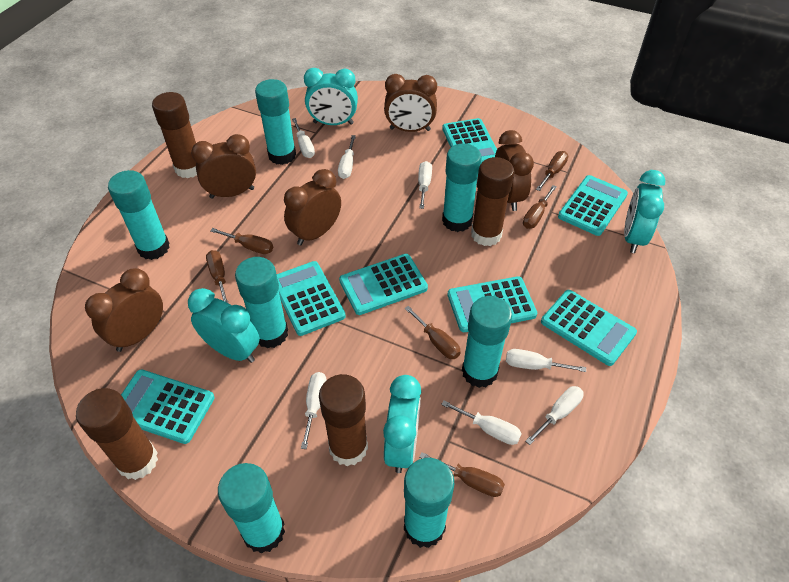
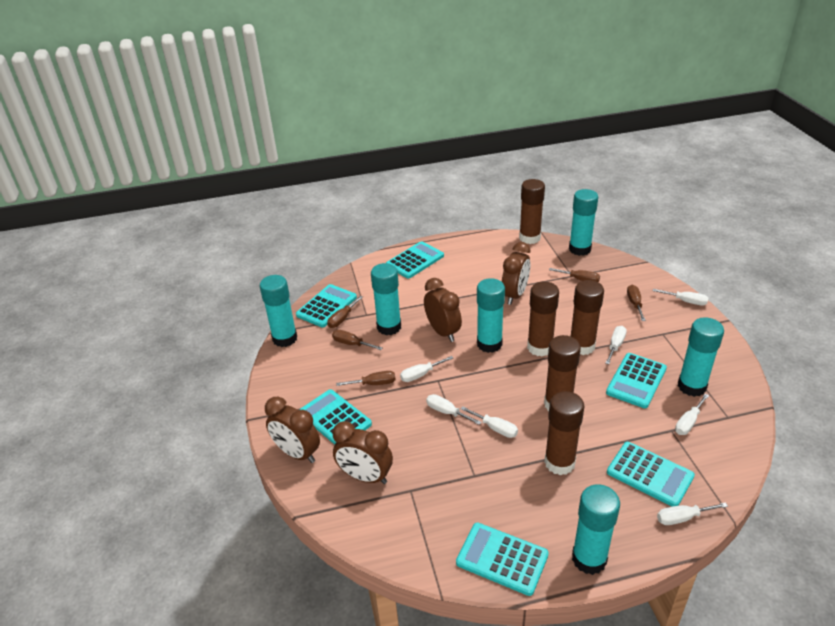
brown clock: [85,268,163,352] [191,134,256,199] [284,169,341,245] [384,74,437,132] [495,130,534,211] = 5 -> [265,397,320,463] [333,421,393,484] [424,278,462,342] [502,242,530,305] = 4
brown glue stick: [76,388,158,480] [152,92,197,178] [319,374,368,466] [471,157,515,246] = 4 -> [519,179,545,244] [527,281,559,357] [544,335,581,411] [544,391,584,475] [570,280,604,355] = 5
brown screwdriver: [206,250,228,303] [210,228,273,254] [404,306,461,359] [419,452,505,497] [523,185,557,229] [536,151,568,191] = 6 -> [327,296,363,328] [332,330,383,350] [336,371,396,386] [549,268,600,282] [627,285,646,321] = 5
turquoise calculator: [121,369,215,444] [277,261,346,336] [339,254,428,315] [442,118,497,163] [447,276,537,332] [541,290,637,366] [558,175,628,236] = 7 -> [296,284,357,327] [299,389,372,445] [386,241,444,279] [456,522,549,596] [606,353,667,408] [607,442,695,507] = 6
turquoise clock: [188,288,260,363] [304,68,358,125] [383,375,421,473] [624,170,665,253] = 4 -> none = 0
turquoise glue stick: [108,170,170,260] [218,463,285,554] [235,257,288,348] [255,79,296,165] [404,458,454,548] [442,143,482,232] [462,296,512,388] = 7 -> [260,275,297,347] [371,263,401,335] [477,278,505,353] [569,189,598,256] [572,484,620,575] [678,317,724,397] = 6

